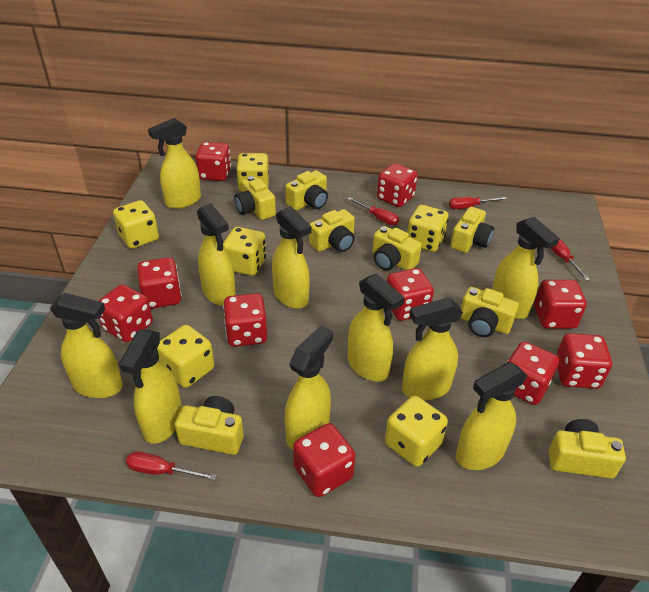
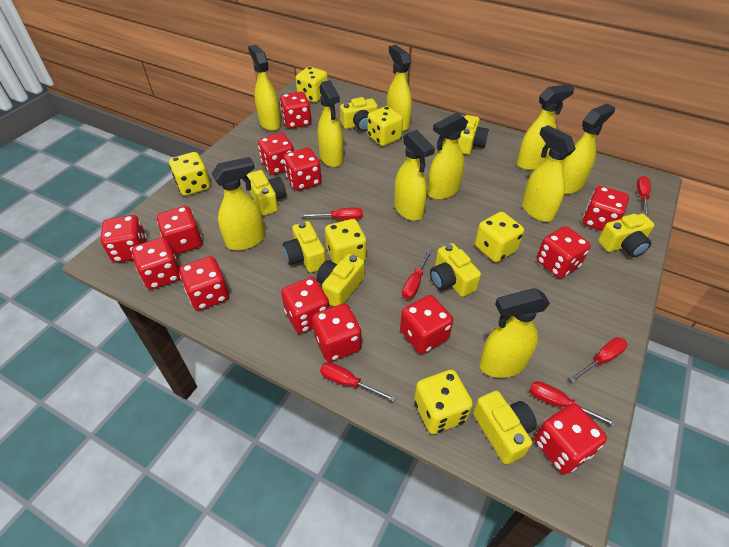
red dice: [99,284,153,342] [137,257,182,309] [195,142,231,181] [223,293,267,347] [293,423,356,497] [377,163,418,207] [387,268,434,321] [506,341,559,405] [534,280,587,329] [556,333,612,389] = 10 -> [101,215,147,263] [132,237,181,290] [157,206,202,255] [179,256,229,310] [258,133,294,175] [280,91,311,129] [281,277,329,333] [284,147,322,191] [312,303,361,362] [400,295,453,354] [534,403,607,474] [536,226,591,278] [583,186,629,231] = 13
red screwdriver: [126,452,217,480] [348,197,399,225] [449,197,507,209] [550,239,590,281] = 4 -> [301,207,363,220] [320,362,396,402] [402,249,432,299] [530,381,616,426] [570,337,627,382] [637,176,651,217] = 6

